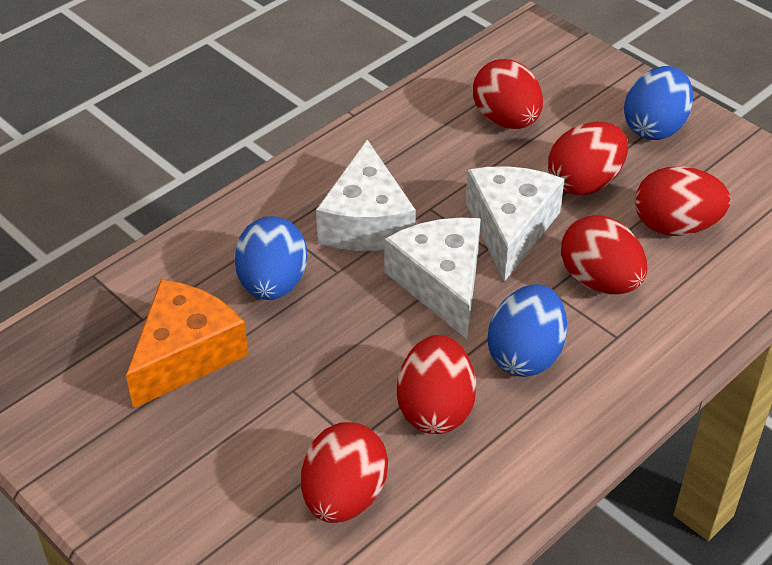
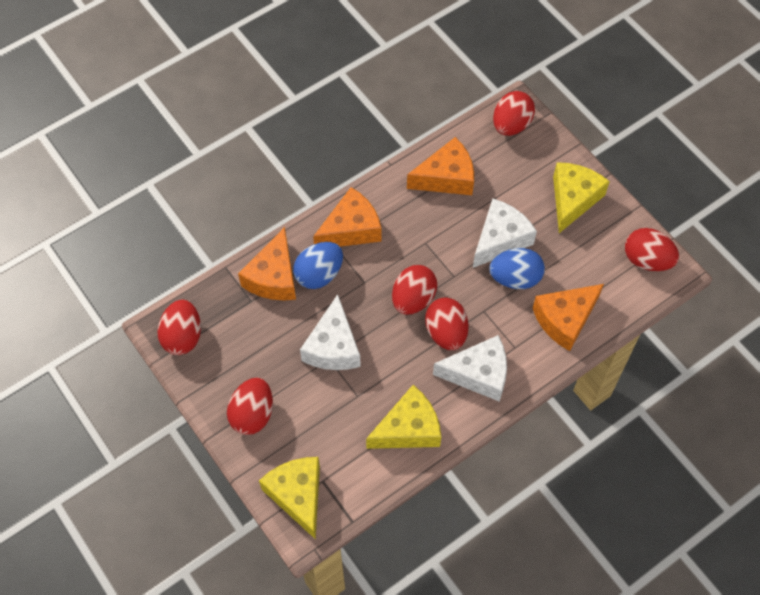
blue egg: [234,216,307,300] [487,284,567,377] [624,66,693,140] = 3 -> [293,242,343,289] [489,248,545,289] = 2
orange cheese: [126,279,248,408] = 1 -> [238,227,296,300] [313,187,382,247] [407,137,474,195] [532,284,604,351] = 4
yellow cheese: none = 0 -> [259,457,320,540] [366,385,441,449] [553,162,610,233] = 3

